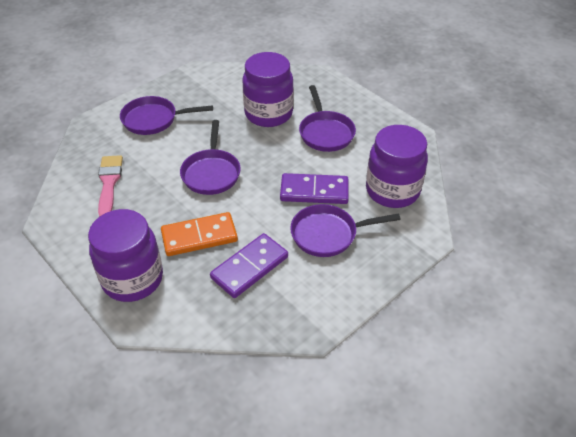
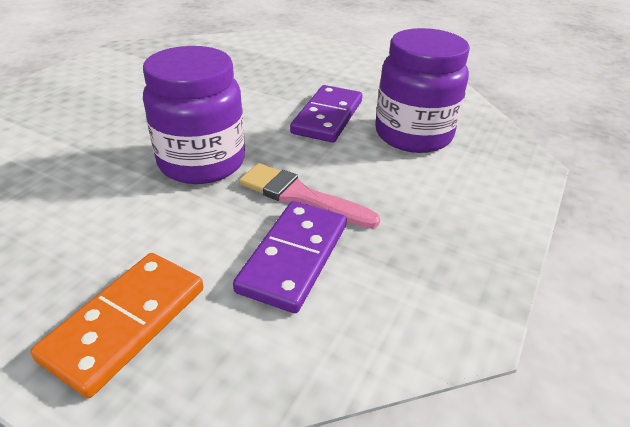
purple jar: [88,209,163,302] [243,52,294,127] [366,125,428,208] = 3 -> [143,46,245,184] [375,28,470,153] = 2
purple pan: [120,96,213,135] [180,120,241,195] [290,204,401,257] [299,85,356,152] = 4 -> none = 0

